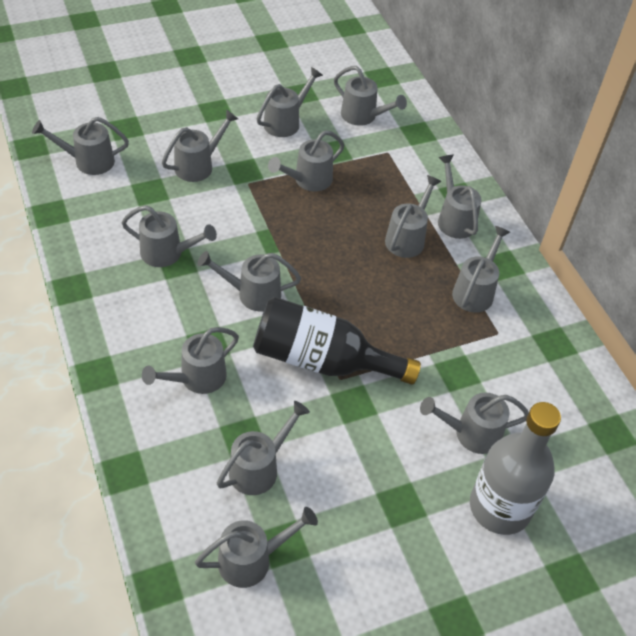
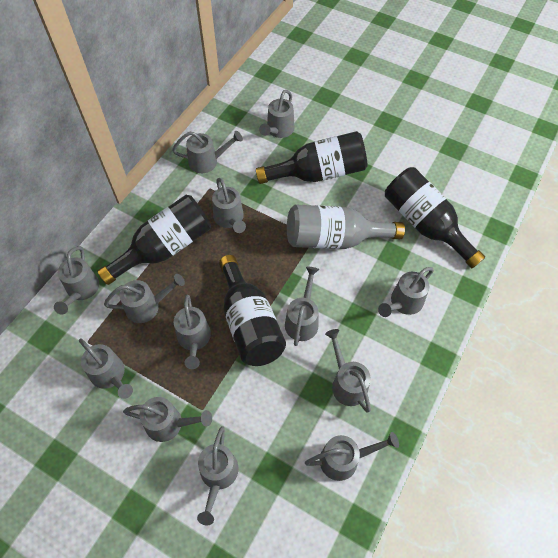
black bottle: [253,297,421,385] = 1 -> [97,195,211,285] [219,255,286,366] [256,131,368,184] [385,167,485,268] = 4
grey watering can: [32,117,129,175] [121,205,217,267] [142,327,239,394] [162,110,238,182] [195,507,318,588] [197,251,301,311] [217,401,310,495] [257,67,323,137] [268,130,344,191] [334,66,407,126] [385,175,442,258] [420,393,529,454] [438,154,482,239] [452,226,510,313] = 14 -> [54,246,99,315] [79,339,133,399] [104,274,185,323] [123,397,212,442] [172,131,243,173] [174,295,211,369] [197,426,239,525] [212,178,246,233] [259,90,294,138] [285,266,319,346] [305,432,399,481] [325,329,371,413] [378,267,434,317] = 13

